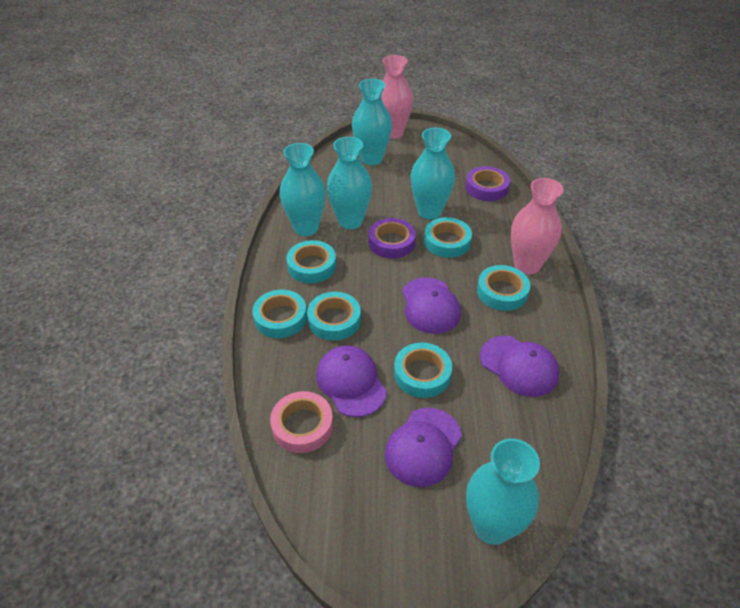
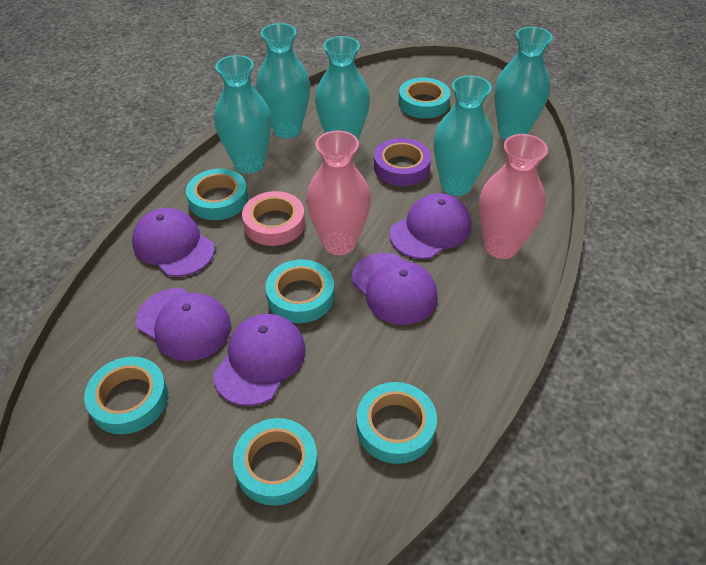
purple cap: [316,346,387,417] [385,408,462,487] [402,277,461,334] [480,336,559,397] = 4 -> [132,208,215,277] [136,288,231,361] [213,314,306,406] [351,253,438,325] [389,193,472,259] = 5
purple tape: [369,218,416,259] [466,166,510,201] = 2 -> [374,138,431,186] = 1

